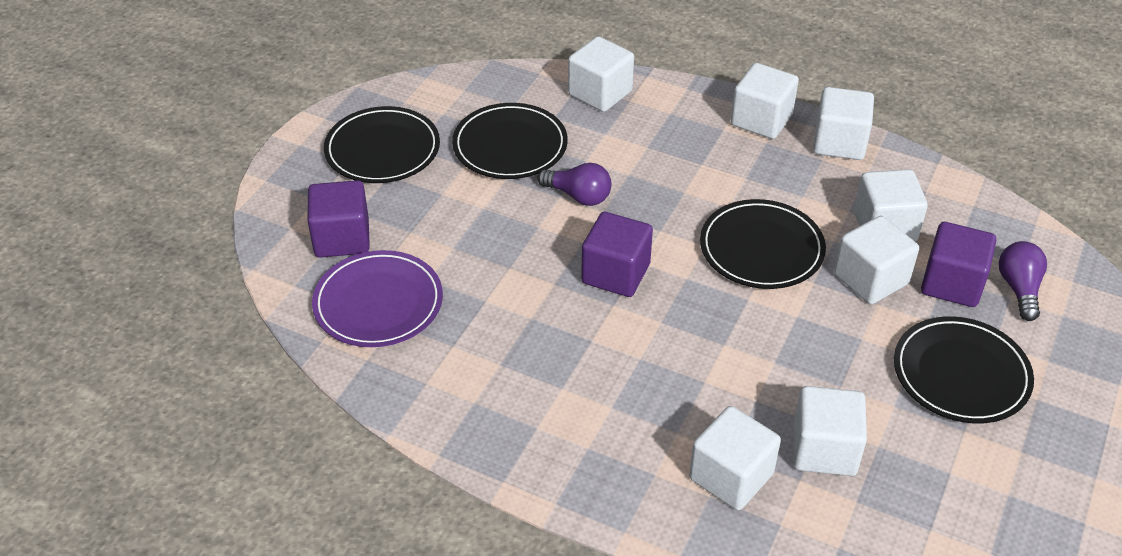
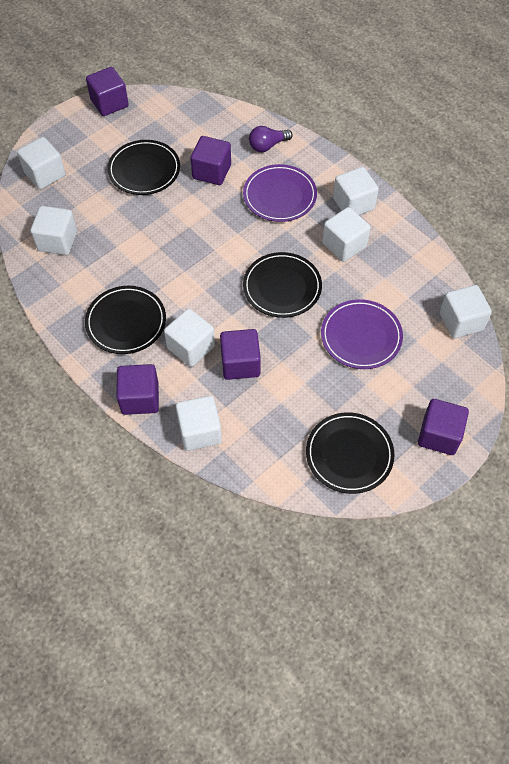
purple cube: [307,180,370,258] [581,212,653,297] [921,222,997,307] = 3 -> [86,67,129,116] [116,364,159,415] [190,136,231,185] [220,329,261,380] [418,399,469,455] = 5
purple light bulb: [537,163,611,206] [999,241,1047,321] = 2 -> [249,126,293,152] = 1
purple plate: [312,250,443,347] = 1 -> [243,164,317,222] [321,299,403,369] = 2

